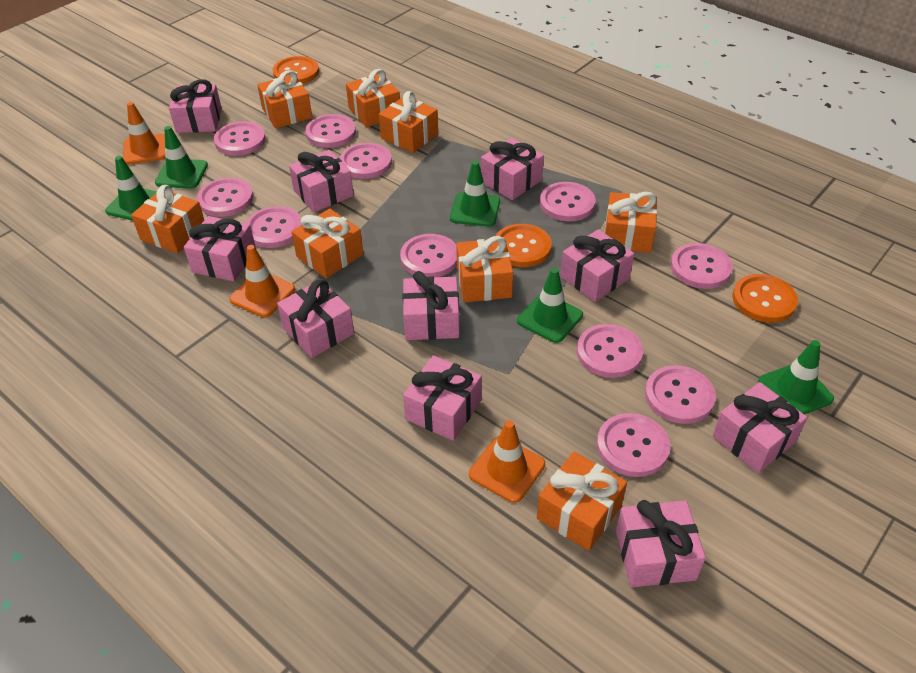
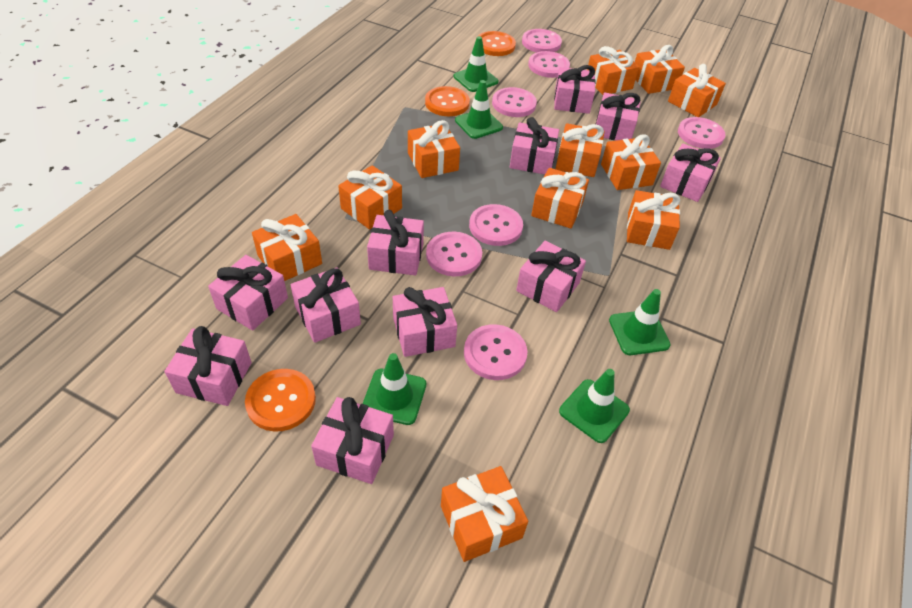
orange gift: [131,185,204,254] [257,70,312,128] [291,209,363,278] [346,69,400,127] [379,91,438,153] [456,236,513,303] [537,451,627,551] [604,192,657,253] = 8 -> [252,214,322,281] [338,165,402,230] [408,120,460,178] [441,466,528,562] [531,168,589,228] [555,123,605,177] [587,46,639,95] [601,134,661,190] [627,190,680,250] [635,45,685,94] [668,64,726,117] = 11
orange traffic cone: [123,102,166,164] [229,245,295,317] [469,420,545,503] = 3 -> none = 0
pink button: [197,178,253,217] [214,122,266,156] [246,206,301,248] [305,114,356,148] [340,143,392,179] [400,234,457,277] [540,182,596,221] [577,324,643,378] [597,413,670,477] [645,365,716,424] [671,243,733,289] = 11 -> [426,232,482,276] [464,324,528,380] [469,204,523,246] [492,87,537,117] [522,29,562,52] [528,51,570,78] [678,117,725,149] = 7
pink gift: [169,79,222,133] [184,216,256,281] [277,279,354,358] [289,150,354,212] [403,271,459,340] [403,355,482,441] [481,138,544,200] [560,229,634,302] [616,500,706,587] [713,382,807,473] = 10 -> [165,326,252,406] [208,255,288,331] [291,267,361,343] [311,397,394,484] [367,210,424,275] [393,287,457,357] [510,117,559,174] [516,240,586,312] [554,65,596,114] [596,92,641,141] [660,143,721,202] = 11

